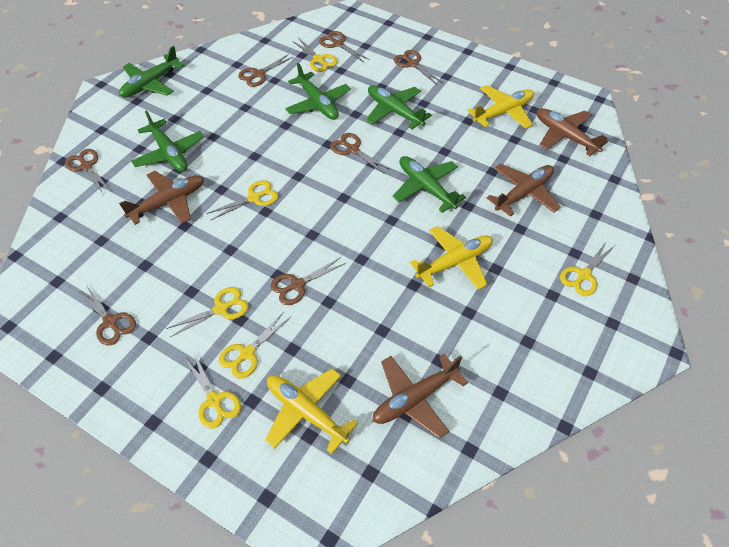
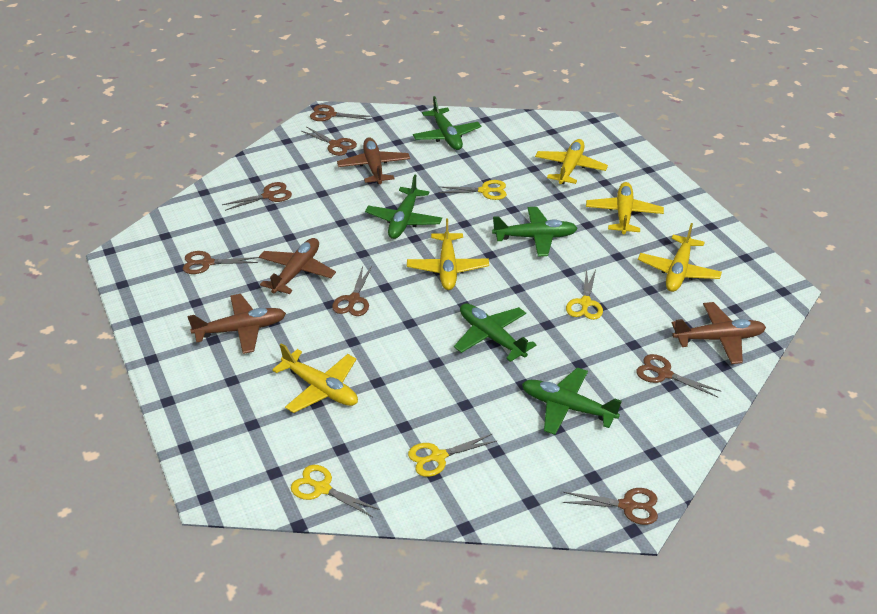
yellow plane: [265,369,358,454] [410,226,493,290] [467,85,534,129] = 3 -> [272,343,358,413] [407,218,489,290] [535,139,608,184] [586,182,664,234] [638,223,722,292] = 5
yellow scissors: [166,287,249,337] [185,353,241,429] [207,180,279,220] [219,313,291,379] [292,38,338,72] [560,241,615,296] = 6 -> [291,465,380,517] [408,434,497,477] [438,180,507,200] [566,268,603,320] = 4

